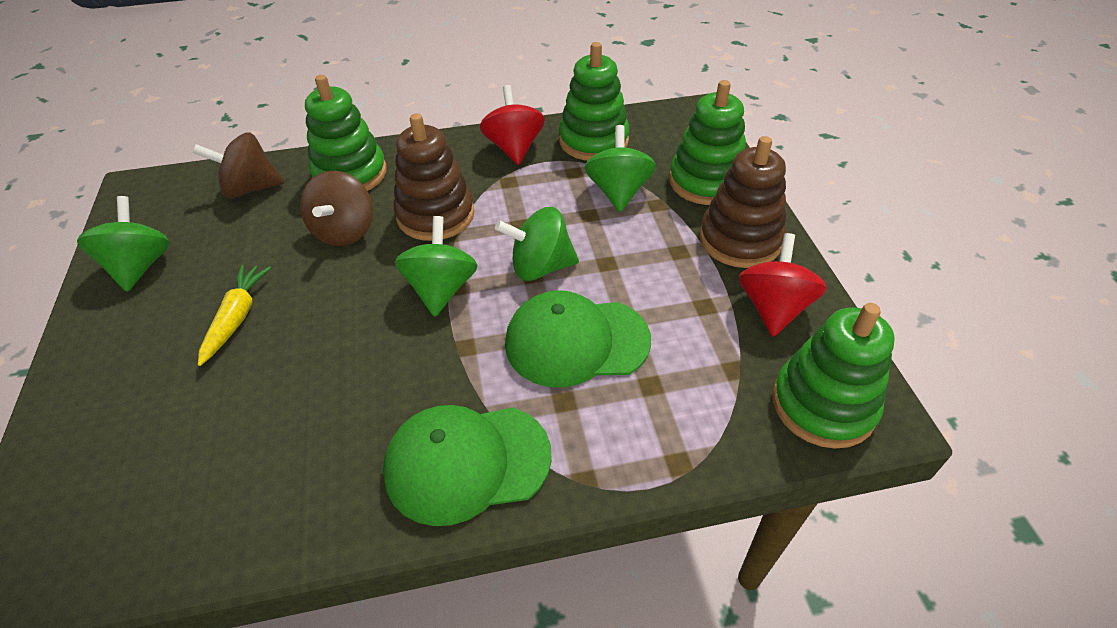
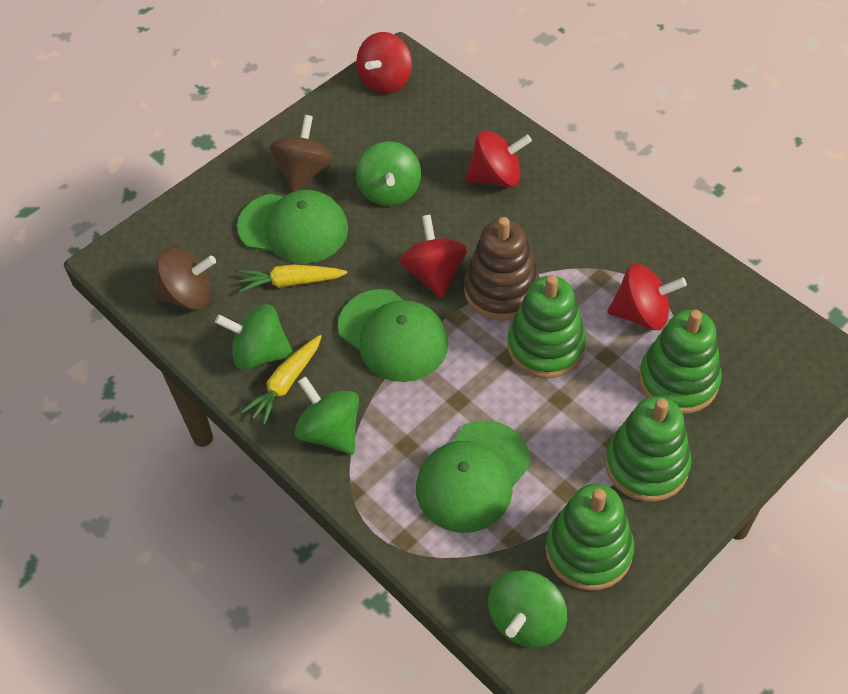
brown stacking toy: [394,113,475,241] [700,136,786,268] = 2 -> [464,217,540,321] = 1
green cap: [383,405,552,526] [505,290,651,388] = 2 -> [237,190,348,264] [338,289,449,382] [416,420,530,533] = 3
red spinning top: [480,85,545,165] [739,233,827,337] = 2 -> [356,32,412,94] [400,215,467,299] [465,130,532,188] [607,264,687,330] = 4
yellow carrot: [198,264,271,366] = 1 -> [239,264,347,292] [241,335,322,425] = 2

